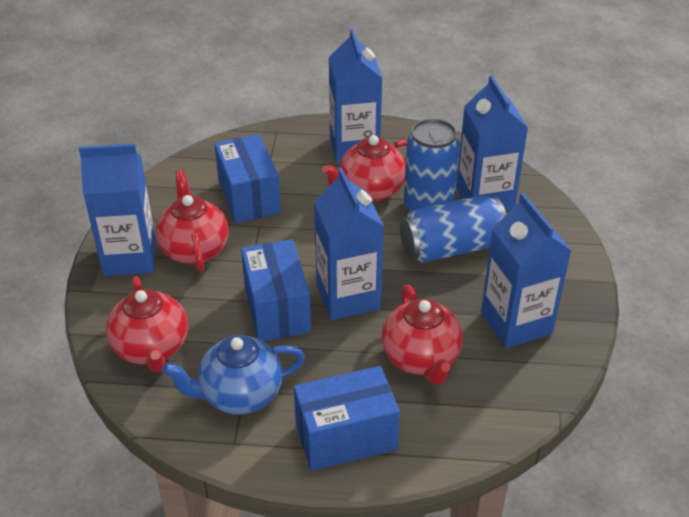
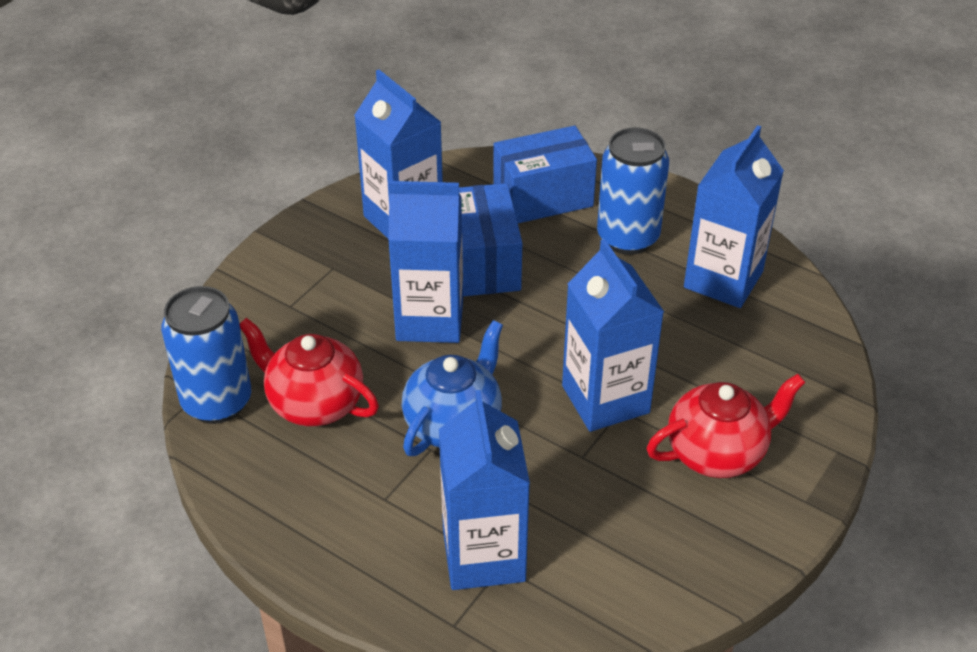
blue box: [214,134,281,223] [241,240,311,341] [294,366,400,471] = 3 -> [459,183,522,296] [493,126,597,223] = 2
red teapot: [106,276,188,373] [155,170,229,272] [322,135,407,202] [381,284,463,385] = 4 -> [240,318,379,426] [647,374,806,478] = 2

